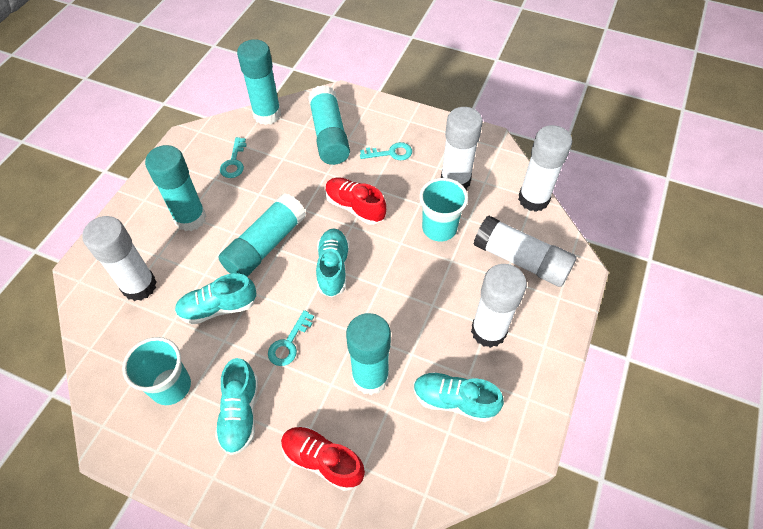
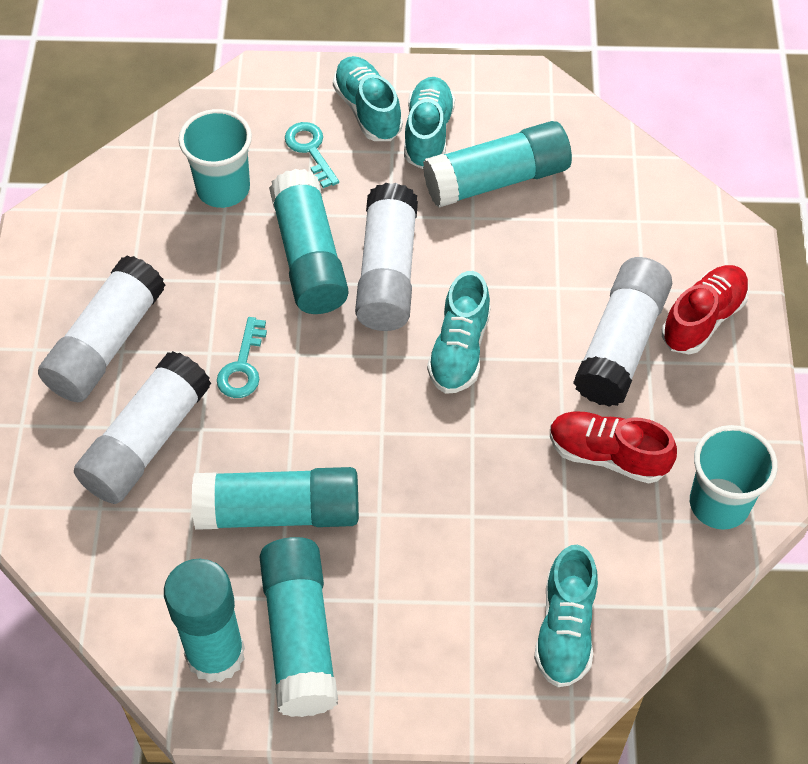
turquoise key: [220,137,247,178] [268,310,314,366] [360,142,412,160] = 3 -> [217,317,267,398] [285,122,339,188] = 2
white glue stick: [82,216,157,301] [441,107,483,190] [471,264,527,348] [474,215,576,287] [518,125,572,212] = 5 -> [38,255,165,402] [74,351,211,504] [355,183,418,331] [573,257,672,407] = 4

